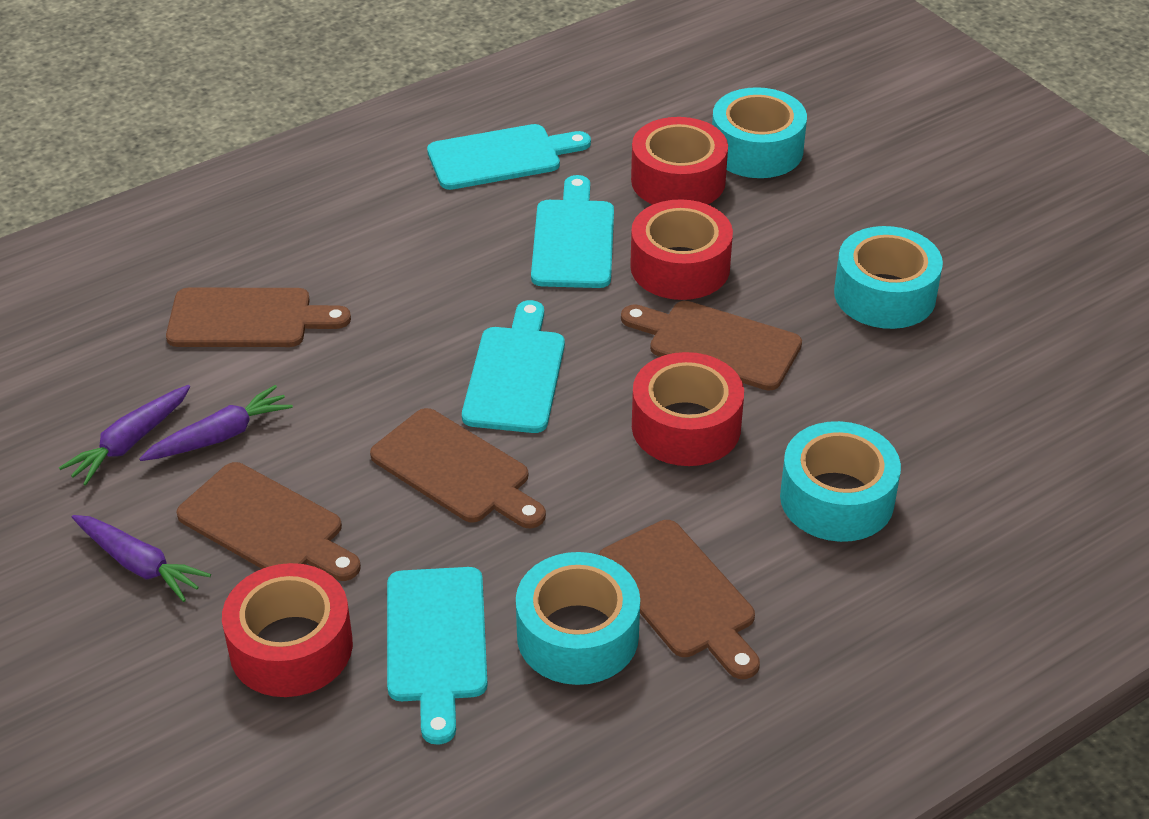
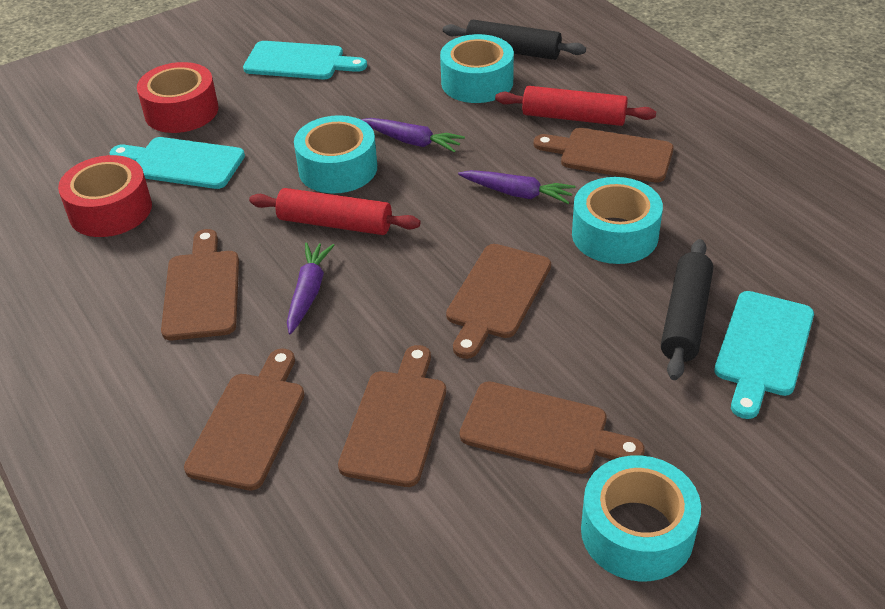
black rolling pin: none = 0 -> [443,20,586,60] [661,239,713,380] = 2
brown cutting board: [166,288,351,347] [176,462,361,581] [370,408,546,528] [599,520,760,679] [621,301,802,391] = 5 -> [161,229,239,340] [184,349,305,490] [338,345,446,487] [446,244,551,359] [460,381,644,474] [534,128,674,183] = 6
red rolling pin: none = 0 -> [249,188,420,235] [495,86,656,126] = 2
red tape: [222,563,353,697] [630,199,733,300] [631,117,728,205] [632,352,744,466] = 4 -> [58,155,152,237] [137,62,218,133] = 2
turquoise cutting board: [387,567,488,745] [427,124,591,190] [462,300,565,433] [531,175,614,288] = 4 -> [109,137,245,189] [243,41,367,79] [714,291,814,419] = 3

